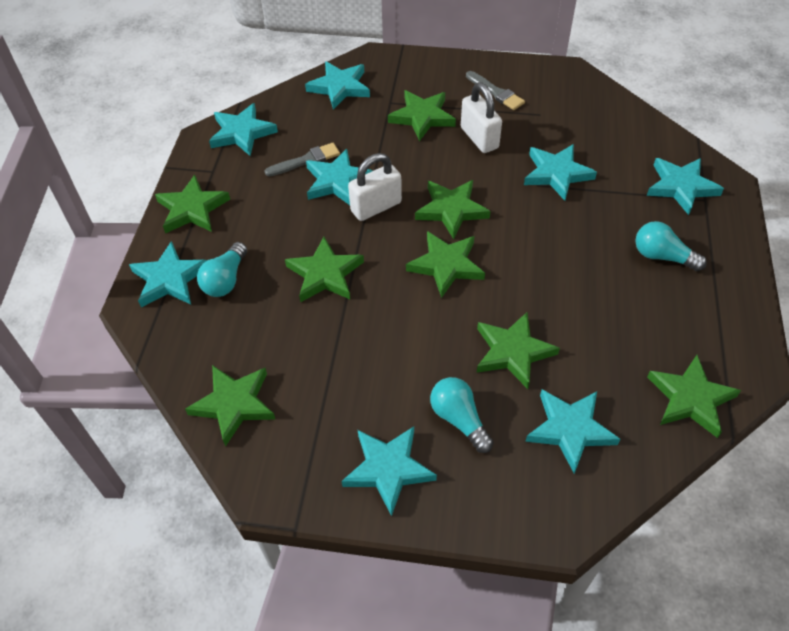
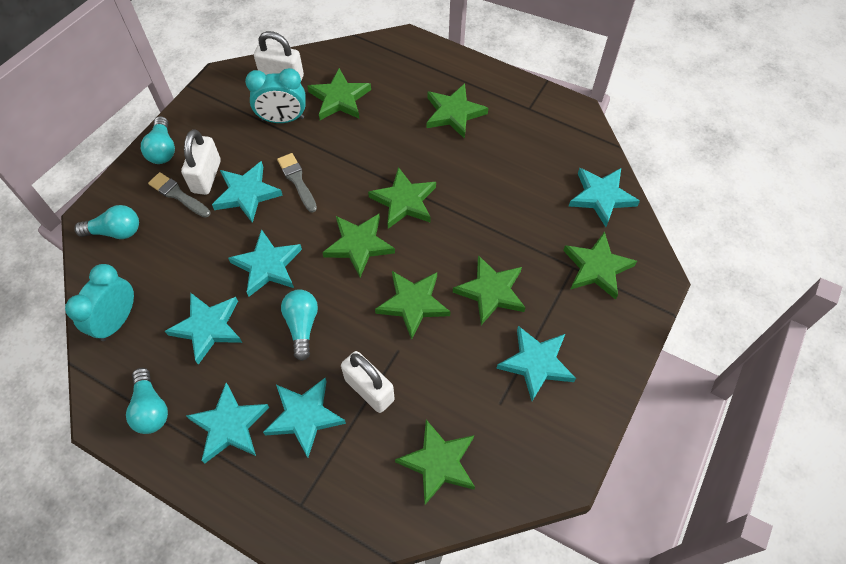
turquoise clock: none = 0 -> [65,264,134,341] [245,68,306,123] = 2
turquoise light bulb: [197,242,247,297] [430,377,494,453] [635,221,707,271] = 3 -> [74,205,139,239] [126,368,168,434] [141,116,175,164] [281,289,318,361] = 4
turquoise star: [129,241,208,307] [209,103,278,156] [305,61,370,110] [306,149,373,205] [341,427,437,516] [524,144,597,201] [525,390,621,474] [647,158,724,215] = 8 -> [165,292,242,365] [186,383,270,464] [212,161,283,223] [228,229,302,297] [263,378,346,458] [496,326,576,401] [569,168,640,227] = 7
white padlock: [348,153,402,221] [461,82,502,153] = 2 -> [181,129,221,195] [254,31,304,80] [341,351,395,413] = 3

